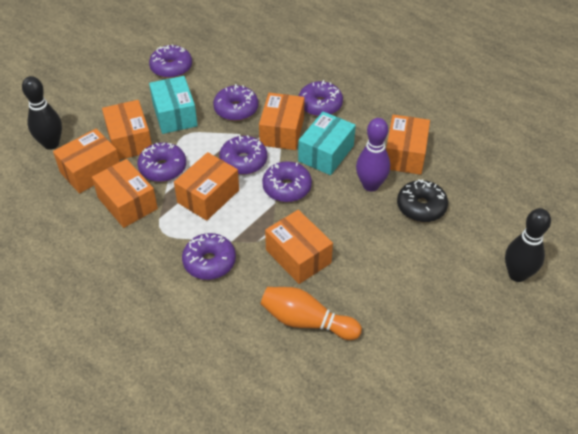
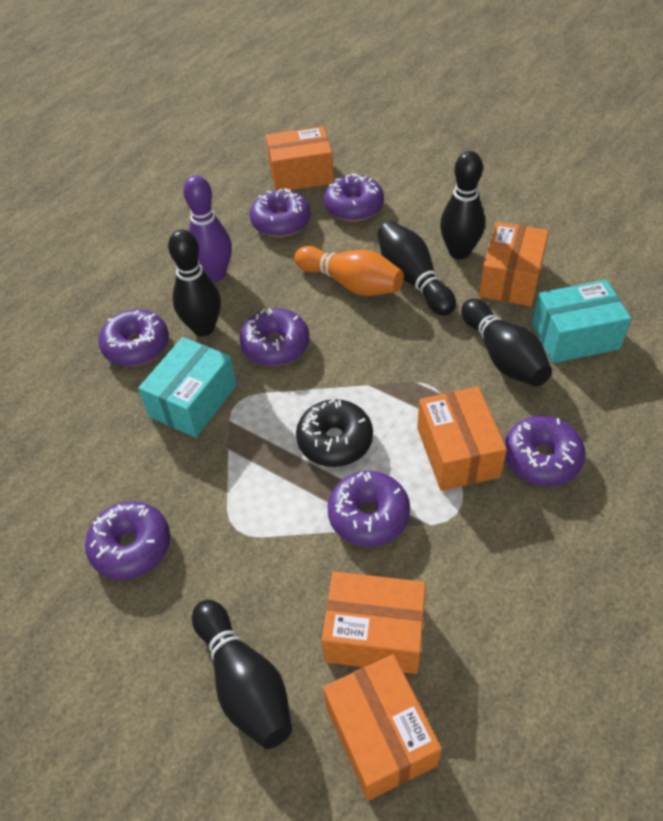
black bowling pin: [22,76,62,150] [505,208,551,282] = 2 -> [168,230,221,336] [192,600,292,749] [377,221,456,316] [440,151,485,259] [461,299,552,386] = 5
orange box: [53,129,120,194] [92,159,158,228] [102,100,152,160] [174,152,239,221] [259,93,305,150] [265,210,333,284] [386,115,430,175] = 7 -> [266,126,334,190] [322,572,426,674] [323,654,442,801] [417,387,507,491] [479,222,549,306] = 5

